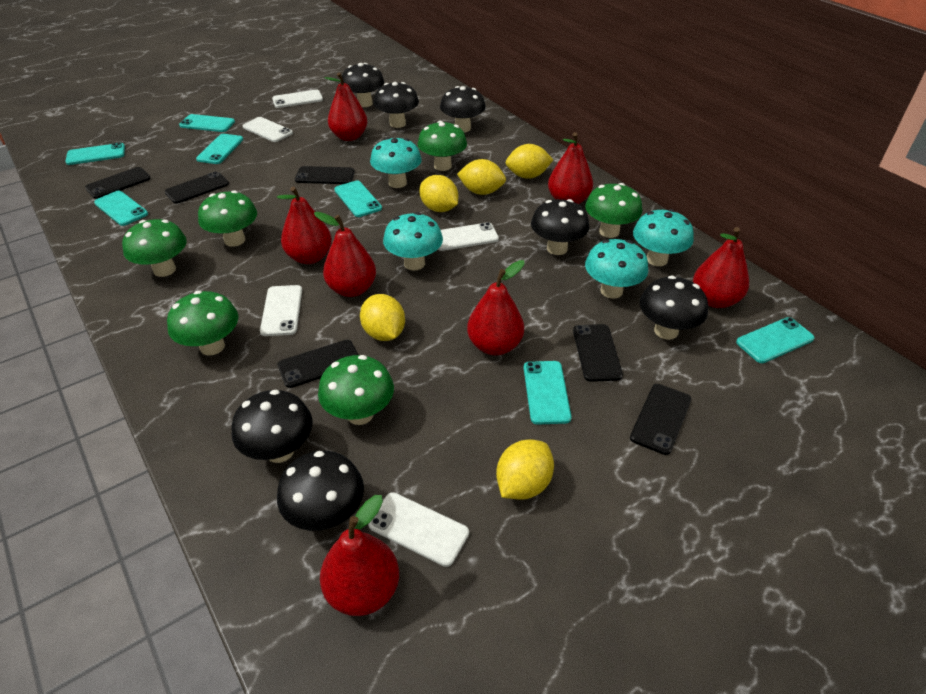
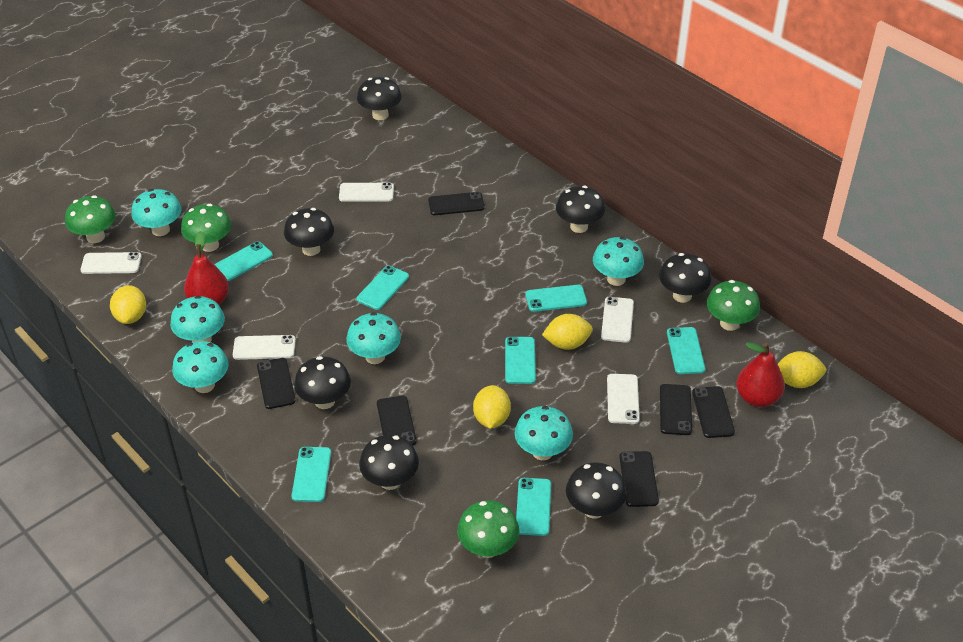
green mushroom: [122,219,187,277] [167,291,238,355] [198,190,257,247] [318,355,394,425] [417,121,467,171] [585,183,642,238] = 6 -> [65,195,116,243] [181,204,231,252] [457,500,520,558] [707,280,760,331] = 4
red pear: [277,186,332,264] [314,212,376,297] [320,495,399,616] [325,72,367,141] [467,260,524,355] [548,132,593,204] [693,227,749,308] = 7 -> [184,231,229,305] [736,342,785,407] = 2
turquoise mushroom: [370,137,422,188] [383,212,443,270] [585,239,648,299] [633,209,694,266] = 4 -> [131,189,181,236] [170,296,225,342] [172,341,229,393] [346,312,401,364] [514,406,573,460] [593,237,644,286] = 6
yellow lemon: [360,294,405,341] [419,175,458,212] [457,159,506,195] [496,439,554,500] [506,144,553,179] = 5 -> [110,285,146,324] [473,385,511,429] [542,314,593,350] [778,351,826,388] = 4

